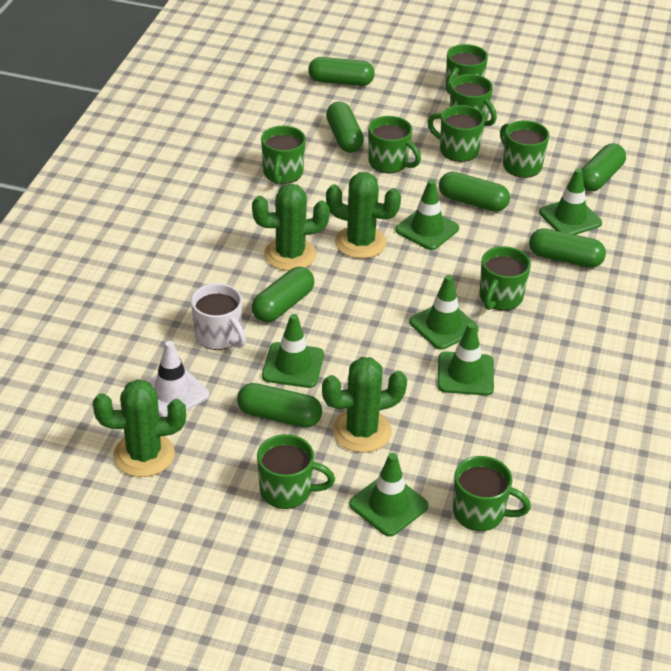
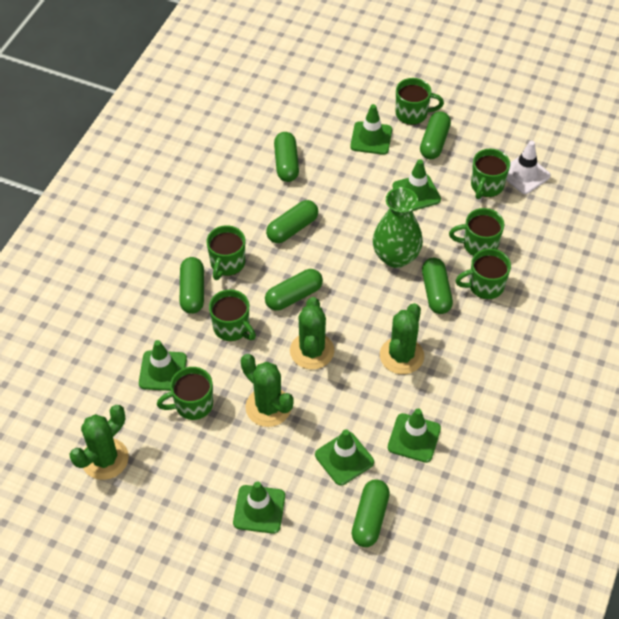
green mug: [257,434,335,509] [261,126,306,184] [368,116,421,173] [428,105,485,162] [446,44,488,94] [450,74,497,126] [453,456,531,531] [479,246,531,311] [500,120,549,178] = 9 -> [157,367,213,420] [206,225,245,280] [209,290,256,341] [396,78,444,125] [449,208,504,256] [455,248,511,299] [471,149,510,199] = 7
green vase: none = 0 -> [373,187,423,268] = 1
white mug: [191,283,246,350] = 1 -> none = 0

